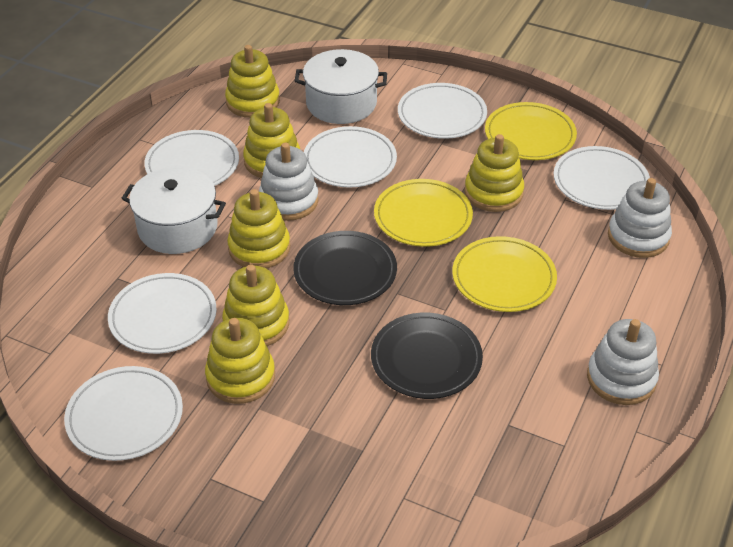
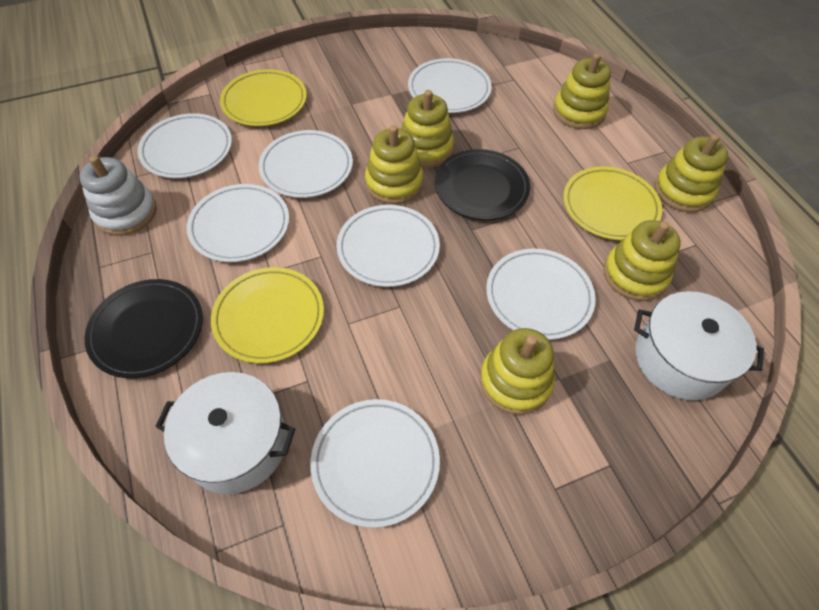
white plate: [64,366,183,461] [108,273,217,354] [145,130,239,186] [304,126,397,188] [398,83,487,139] [554,146,650,210] = 6 -> [137,113,232,178] [187,184,289,262] [259,130,353,198] [310,399,440,528] [336,205,440,287] [408,58,492,113] [486,249,595,340] = 7
white stacking toy: [259,143,319,221] [587,319,659,405] [608,178,672,258] = 3 -> [79,155,157,236] = 1

